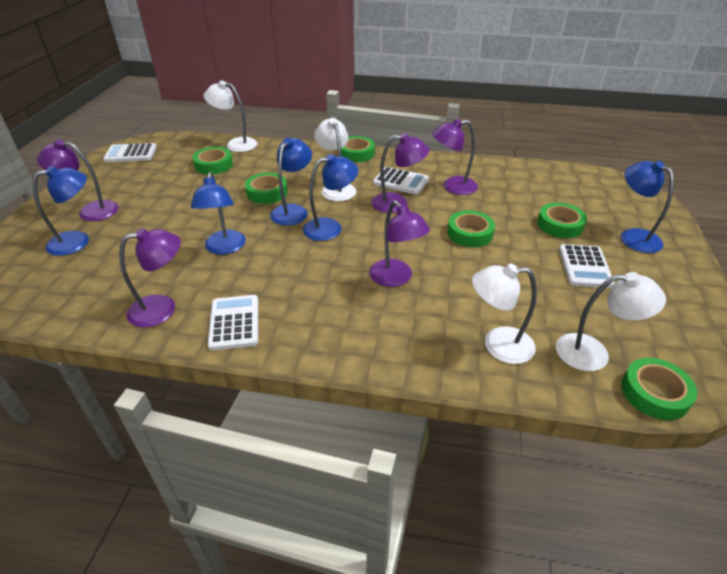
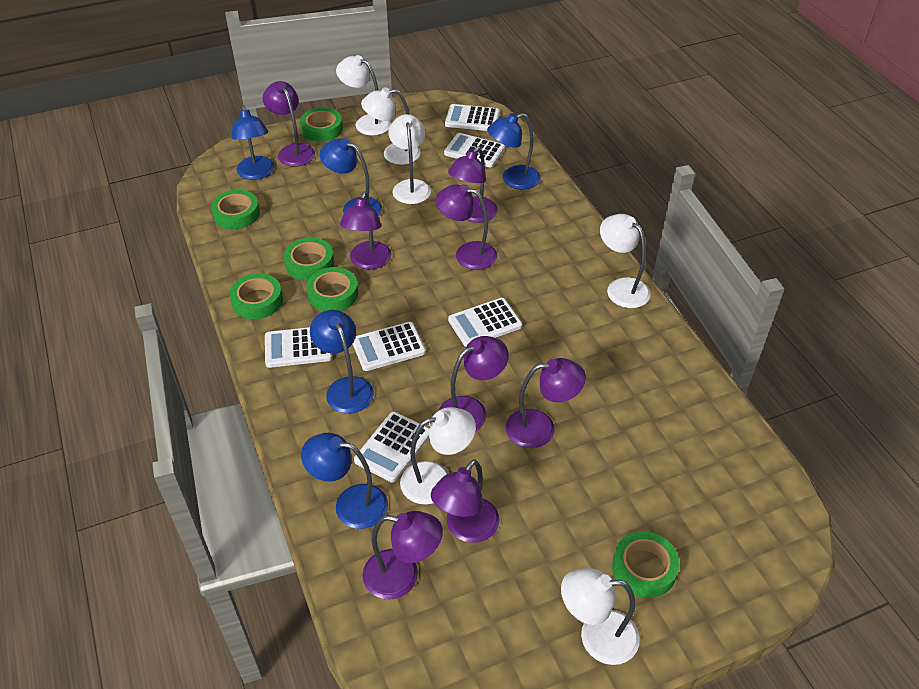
purple lamp: [37,140,119,221] [119,228,181,328] [369,201,430,287] [371,133,429,213] [432,119,478,195] = 5 -> [263,81,315,167] [340,191,392,269] [362,511,443,599] [431,459,500,543] [436,184,497,270] [439,336,509,431] [448,146,498,223] [506,358,586,448] = 8
white calculator: [103,143,157,162] [208,295,258,351] [373,167,429,195] [559,244,615,288] = 4 -> [265,327,332,368] [353,322,426,371] [354,412,429,482] [444,133,505,167] [445,104,500,131] [448,298,522,347] = 6
white lamp: [204,81,257,152] [314,118,356,201] [472,263,537,364] [556,272,666,371] = 4 -> [336,55,391,135] [361,87,420,165] [389,114,431,204] [400,407,476,505] [561,568,640,665] [600,214,651,308] = 6

